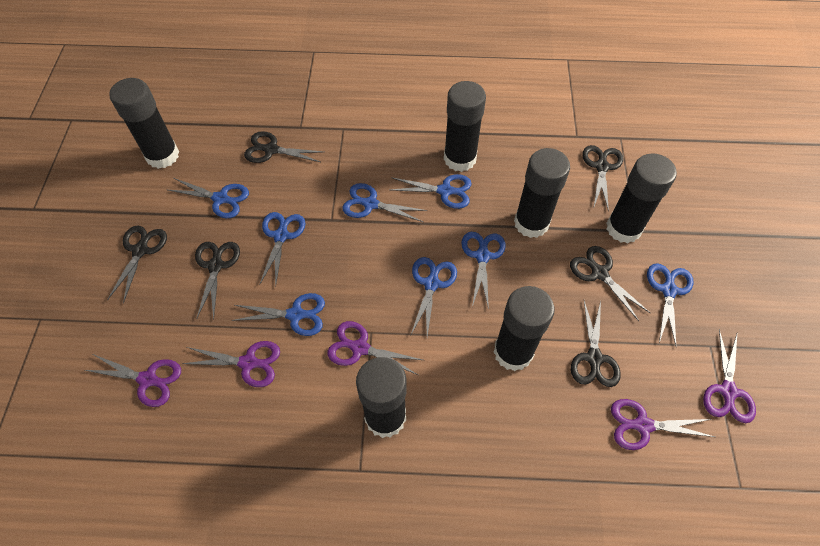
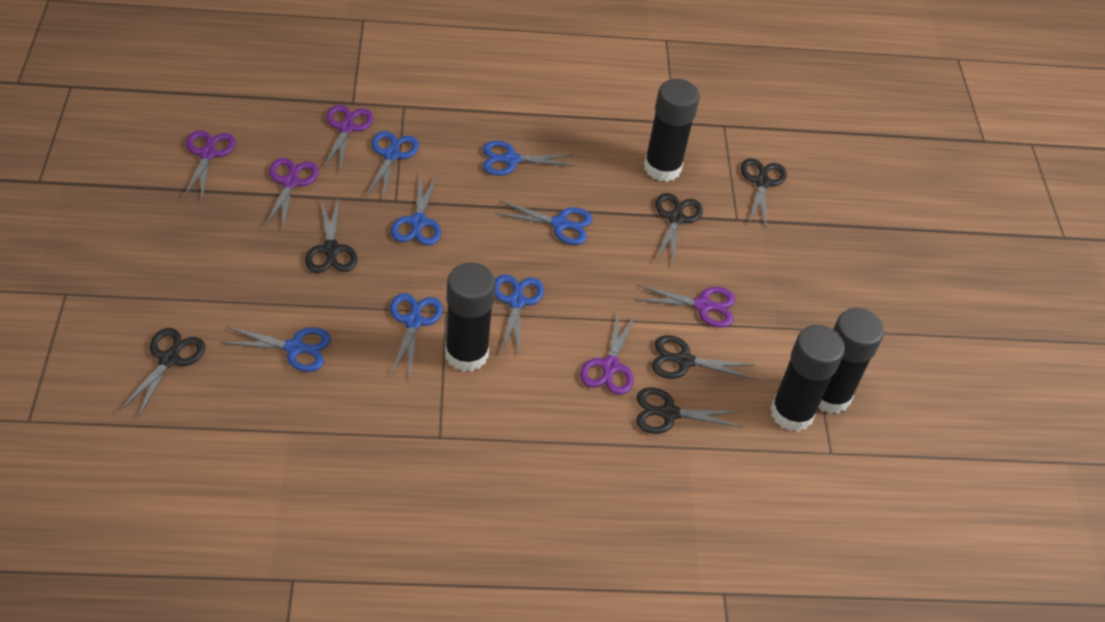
black glue stick: [109,78,179,169] [356,357,407,438] [444,81,486,172] [494,286,555,371] [514,148,570,238] [606,153,677,243] = 6 -> [445,263,495,372] [644,79,700,182] [770,325,845,432] [818,308,884,414] = 4
blue scissors: [168,178,249,218] [231,293,325,336] [259,212,306,287] [342,183,427,222] [390,174,472,209] [411,257,457,337] [461,232,506,310] [647,263,693,346] = 8 -> [220,326,331,372] [366,131,419,200] [390,293,443,379] [391,175,441,246] [483,141,575,176] [495,200,592,245] [495,275,544,356] = 7

